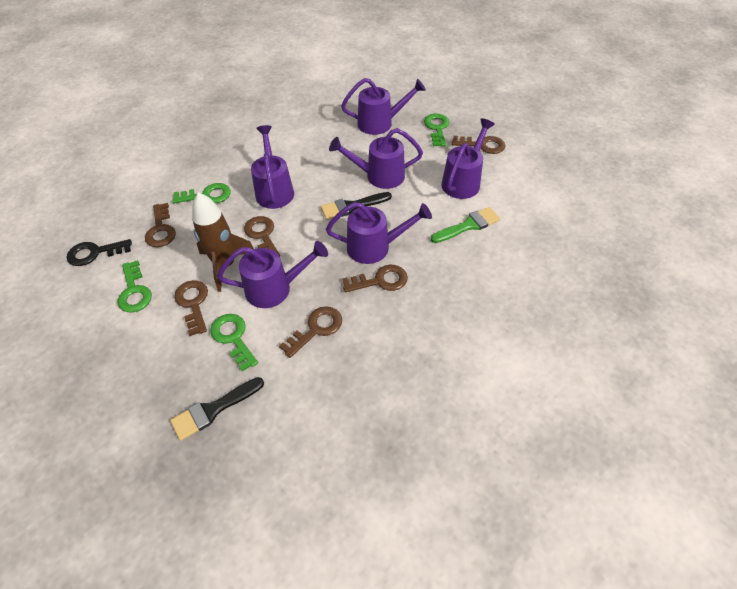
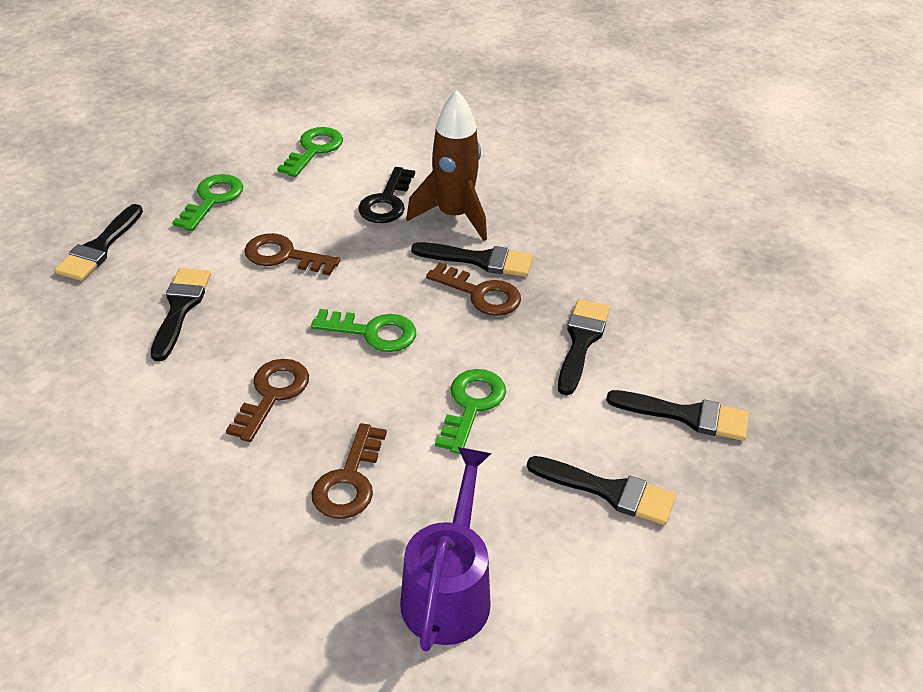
black brush: [170,377,264,441] [321,192,392,220] = 2 -> [55,204,143,281] [151,268,211,362] [411,242,533,277] [527,456,676,525] [558,299,610,395] [606,390,749,441] = 6
brown key: [145,203,176,247] [174,280,208,336] [244,216,280,257] [279,306,342,358] [342,265,408,292] [452,136,506,154] = 6 -> [226,359,309,442] [244,233,340,275] [311,423,387,519] [426,262,521,316] = 4
green brush: [431,207,500,243] = 1 -> none = 0
purple watering can: [217,241,328,308] [251,125,294,209] [326,202,432,264] [329,128,423,189] [341,78,426,135] [441,119,495,199] = 6 -> [400,447,492,652] = 1

